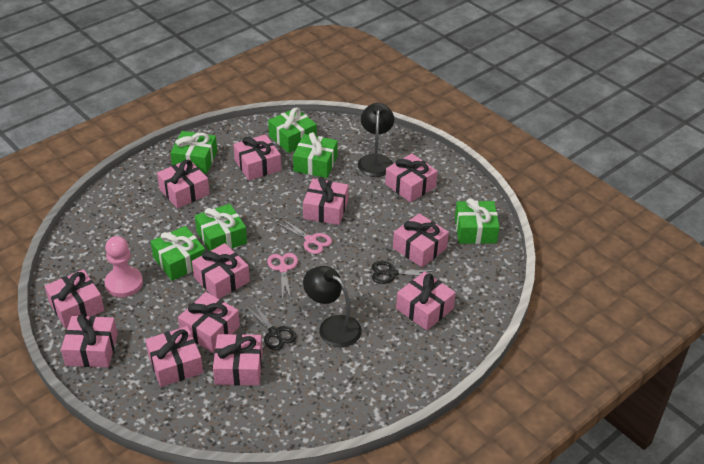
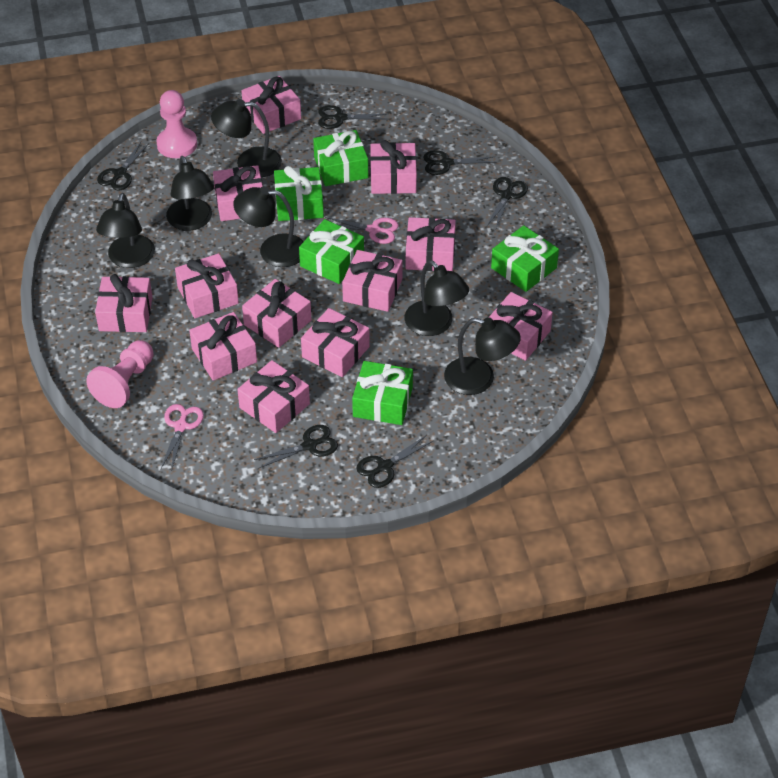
black lamp: [303,266,362,347] [358,103,394,177] = 2 -> [96,193,155,268] [166,156,214,230] [211,99,282,177] [233,187,304,267] [405,260,469,336] [444,318,521,395] = 6
black scissors: [245,303,297,350] [372,261,437,284] = 2 -> [97,142,149,190] [254,425,338,469] [318,105,389,129] [356,435,433,488] [423,150,497,175] [487,177,528,228] = 6
green gift: [151,226,205,281] [170,131,217,174] [195,204,247,251] [268,108,317,153] [293,132,338,178] [455,198,500,244] = 6 -> [274,166,324,221] [299,219,364,284] [313,130,368,186] [352,361,413,425] [491,225,559,292] = 5
pink pawn: [104,236,143,297] = 1 -> [86,340,153,408] [156,90,197,158] = 2

